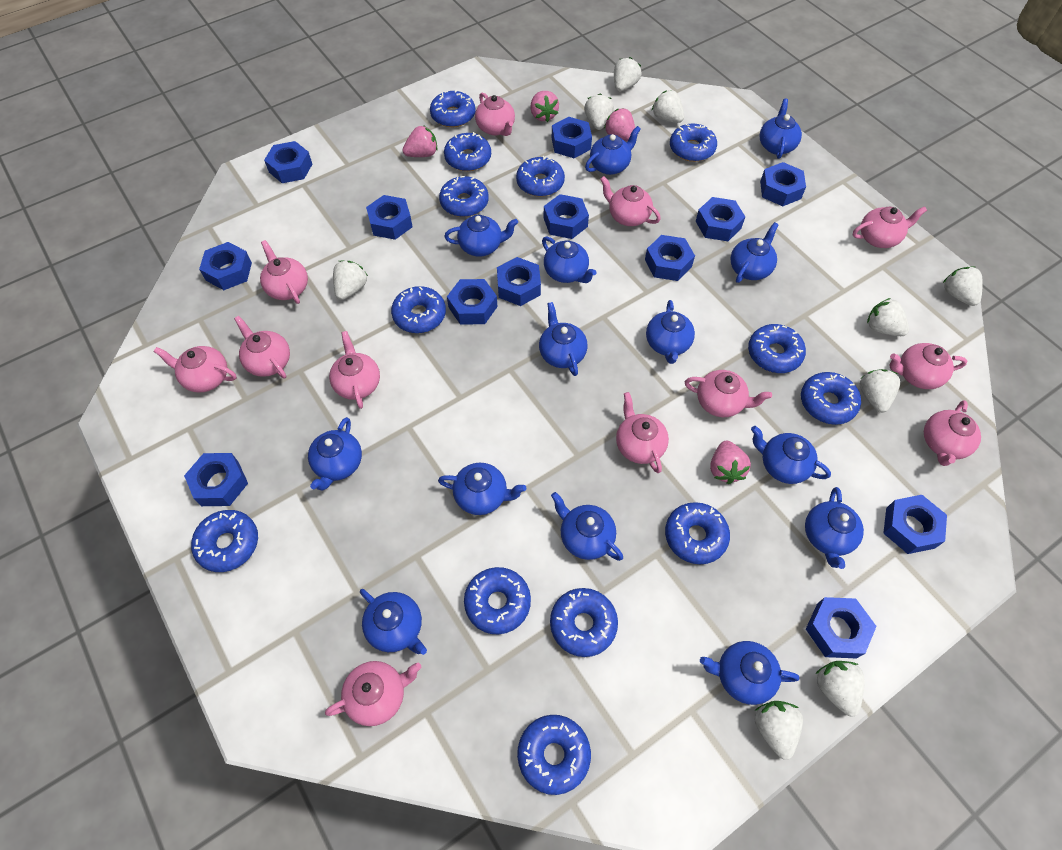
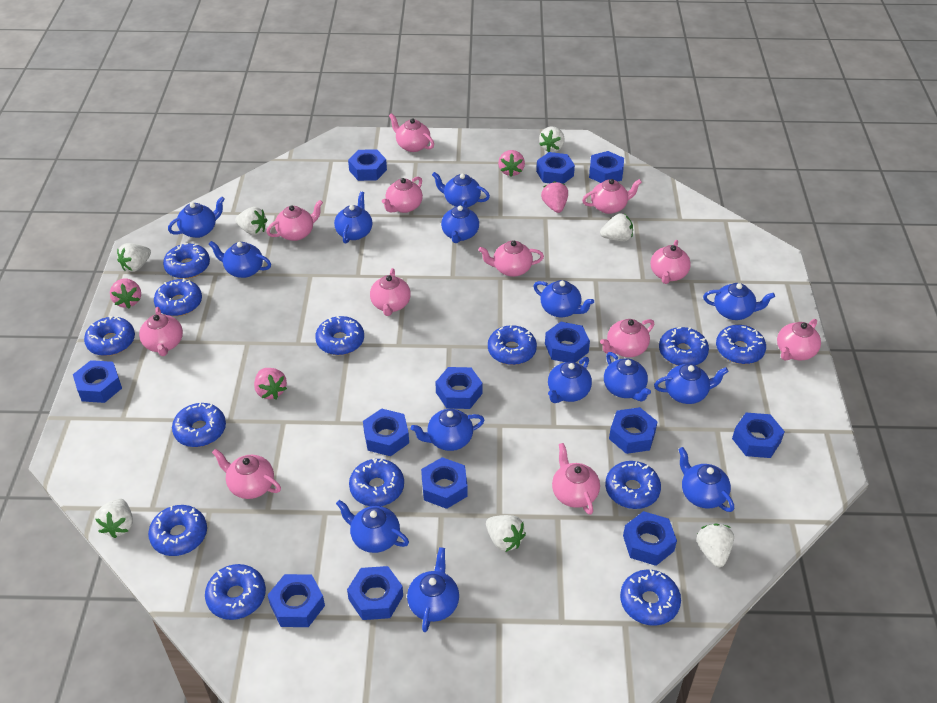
white strawberry: [333,260,368,300] [584,94,614,130] [614,57,641,91] [652,90,684,123] [754,701,803,760] [815,661,865,717] [860,369,900,413] [867,298,909,336] [943,266,983,306] = 9 -> [95,498,133,538] [117,243,151,272] [235,207,267,235] [486,515,526,552] [539,127,564,152] [600,213,633,241] [697,524,734,567] = 7

